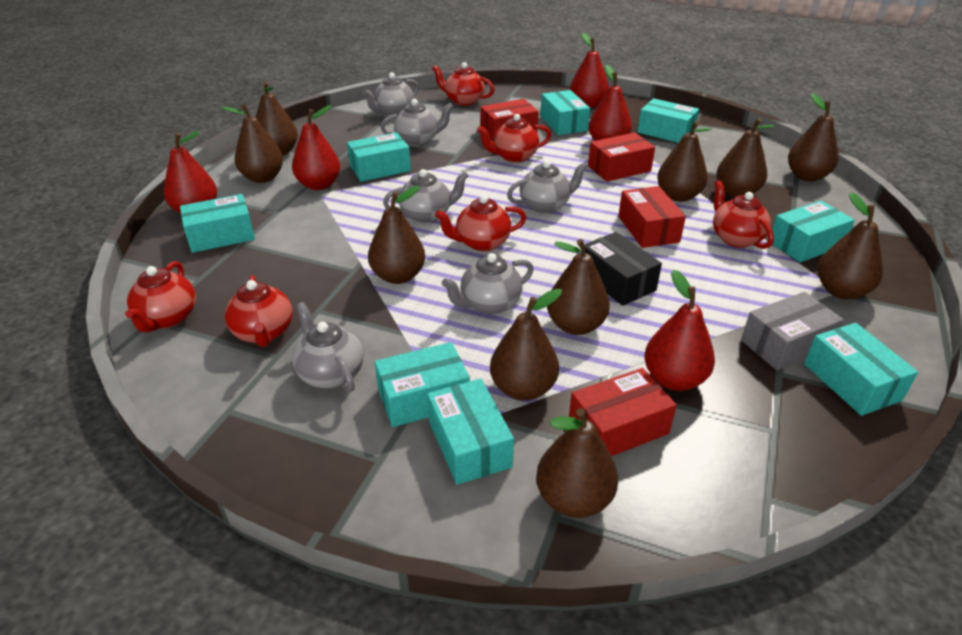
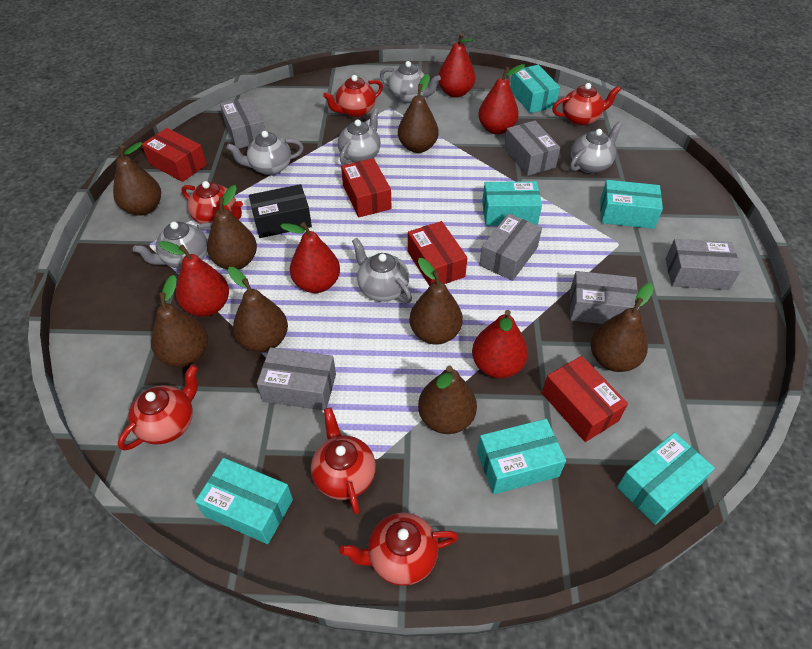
brown pear: [221,104,283,183] [256,81,298,156] [368,186,425,284] [490,289,562,401] [536,408,618,518] [547,239,610,335] [657,121,712,202] [717,118,775,197] [788,93,839,182] [818,192,883,299] = 10 -> [113,142,161,216] [151,275,208,367] [207,185,257,270] [228,267,288,352] [398,74,439,153] [410,258,463,345] [418,366,477,434] [590,283,654,372] = 8
grey box: [741,292,844,371] = 1 -> [220,97,265,149] [257,347,336,411] [479,214,542,281] [504,121,560,176] [570,271,639,324] [665,239,741,290] = 6
turquoise box: [180,194,255,253] [347,132,411,182] [375,342,470,427] [427,378,514,485] [540,90,590,135] [637,98,699,143] [772,201,855,262] [804,323,918,416] = 8 -> [195,458,293,544] [477,419,566,494] [482,181,542,226] [510,65,560,113] [600,180,663,229] [617,432,715,525] = 6

